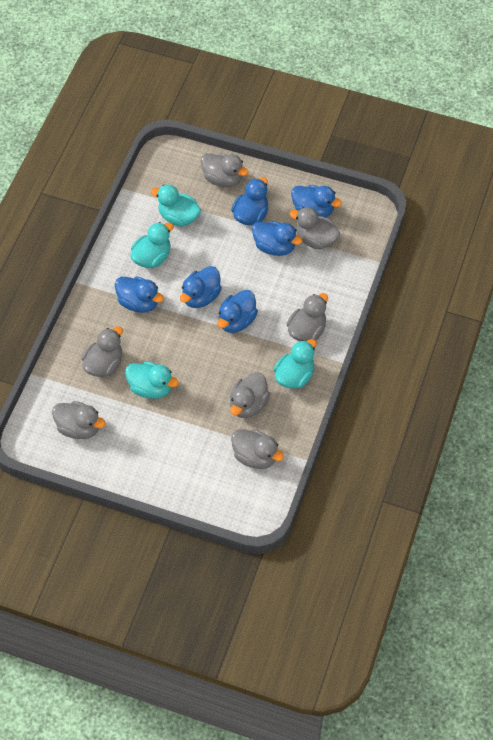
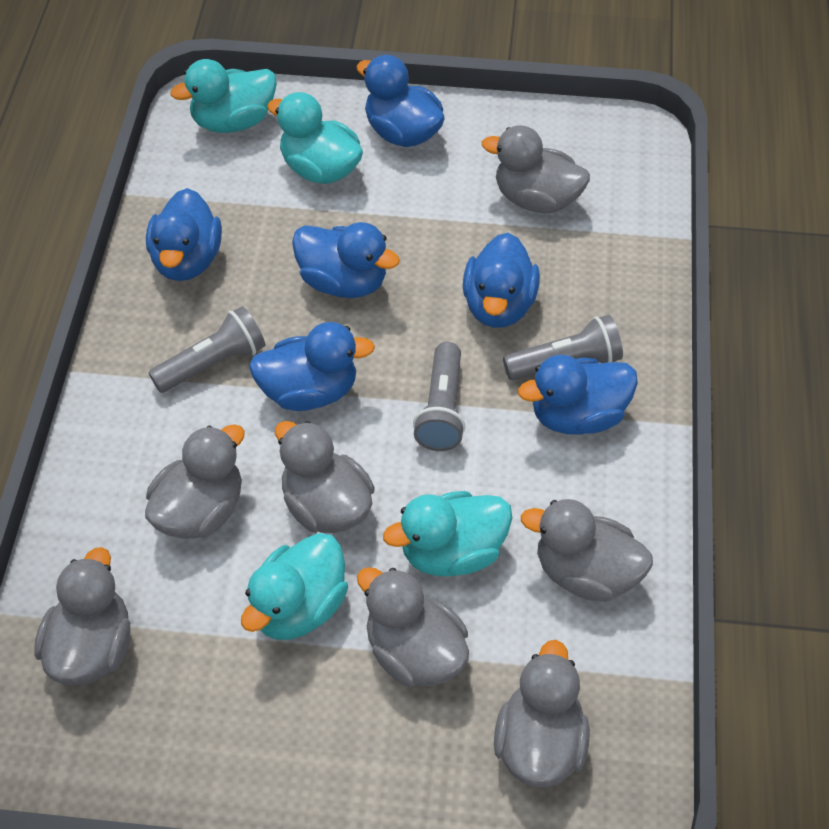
grey flashlight: none = 0 -> [149,306,265,393] [413,342,465,451] [503,315,623,380] = 3

